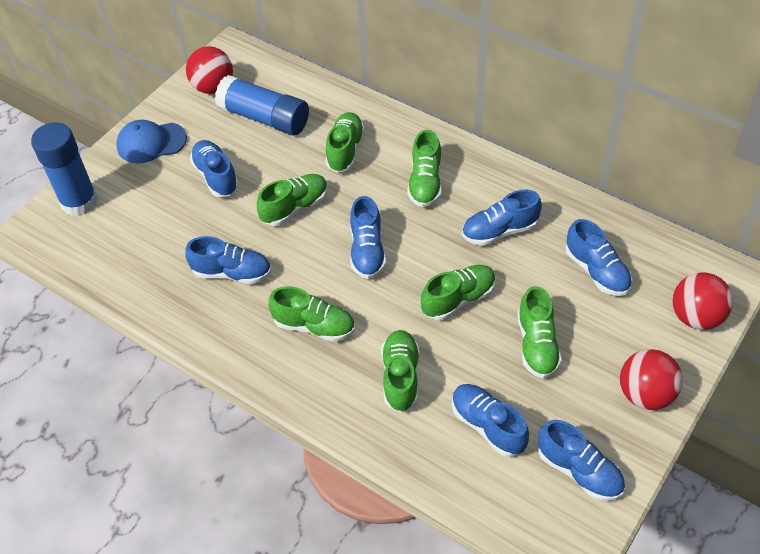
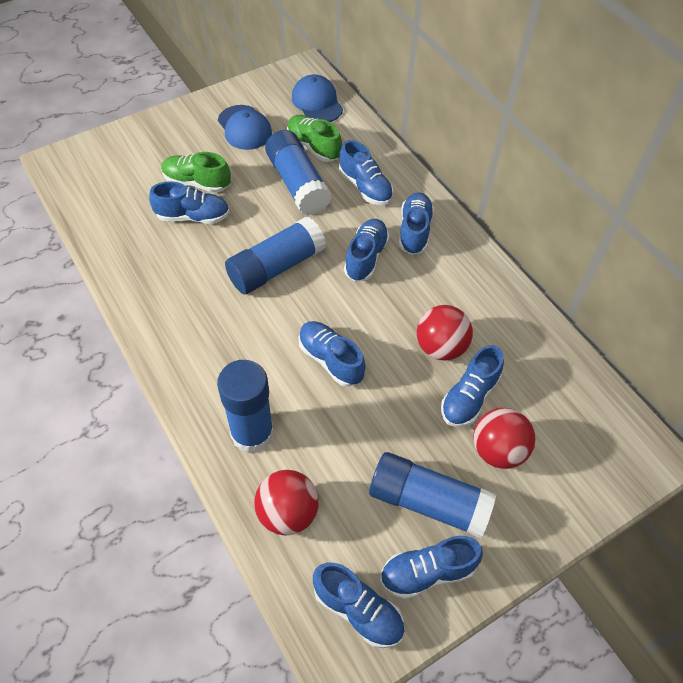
blue cap: [116,120,187,163] = 1 -> [218,105,272,150] [292,75,343,122] = 2
blue glue stick: [31,122,98,216] [215,75,309,135] = 2 -> [217,360,274,453] [225,217,326,294] [265,130,332,215] [369,452,496,538] = 4
blue shoe: [185,236,271,284] [190,140,239,197] [350,196,386,279] [452,384,529,457] [462,190,542,246] [538,420,625,501] [566,219,632,296] = 7 -> [149,181,230,224] [298,321,366,387] [313,563,404,648] [339,140,393,205] [344,219,390,282] [380,536,483,599] [399,192,434,255] [441,345,504,427] = 8
green shoe: [257,174,328,226] [268,286,355,342] [326,112,365,173] [381,330,419,412] [407,130,442,207] [421,265,496,320] [518,286,562,379] = 7 -> [161,152,231,193] [287,115,342,162] = 2

